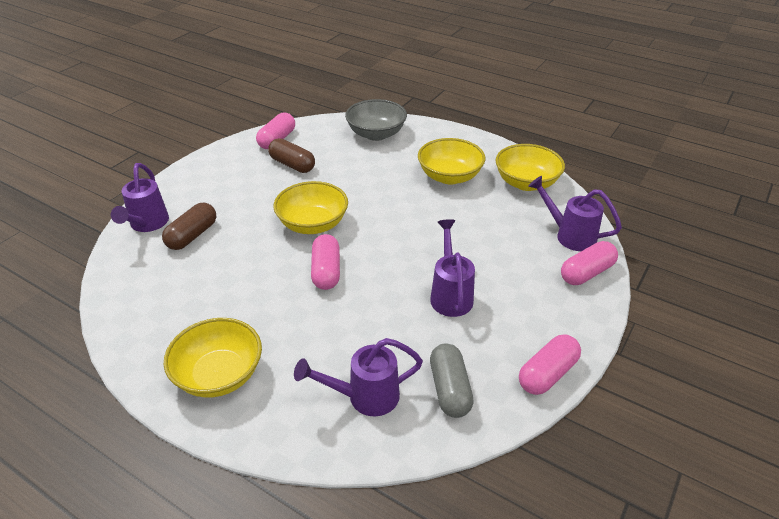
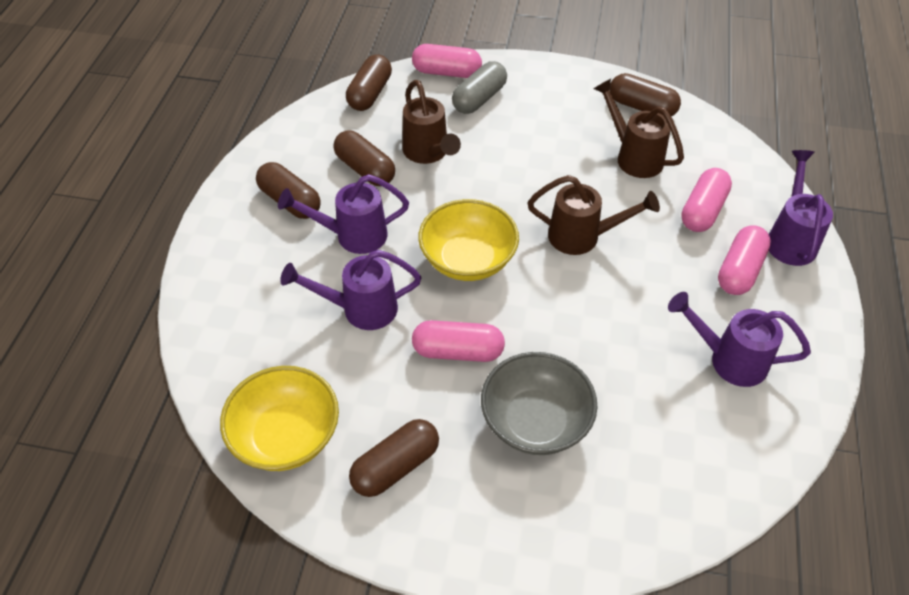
brown capsule: [162,203,216,250] [268,138,315,173] = 2 -> [256,162,321,219] [334,130,395,186] [346,54,392,111] [349,419,439,497] [610,73,681,117] = 5
brown watering can: none = 0 -> [402,80,461,164] [528,175,660,255] [593,79,684,178] = 3
yellow bowl: [164,318,262,397] [273,181,348,234] [418,138,486,185] [496,144,565,191] = 4 -> [220,366,339,471] [418,199,519,281] = 2

